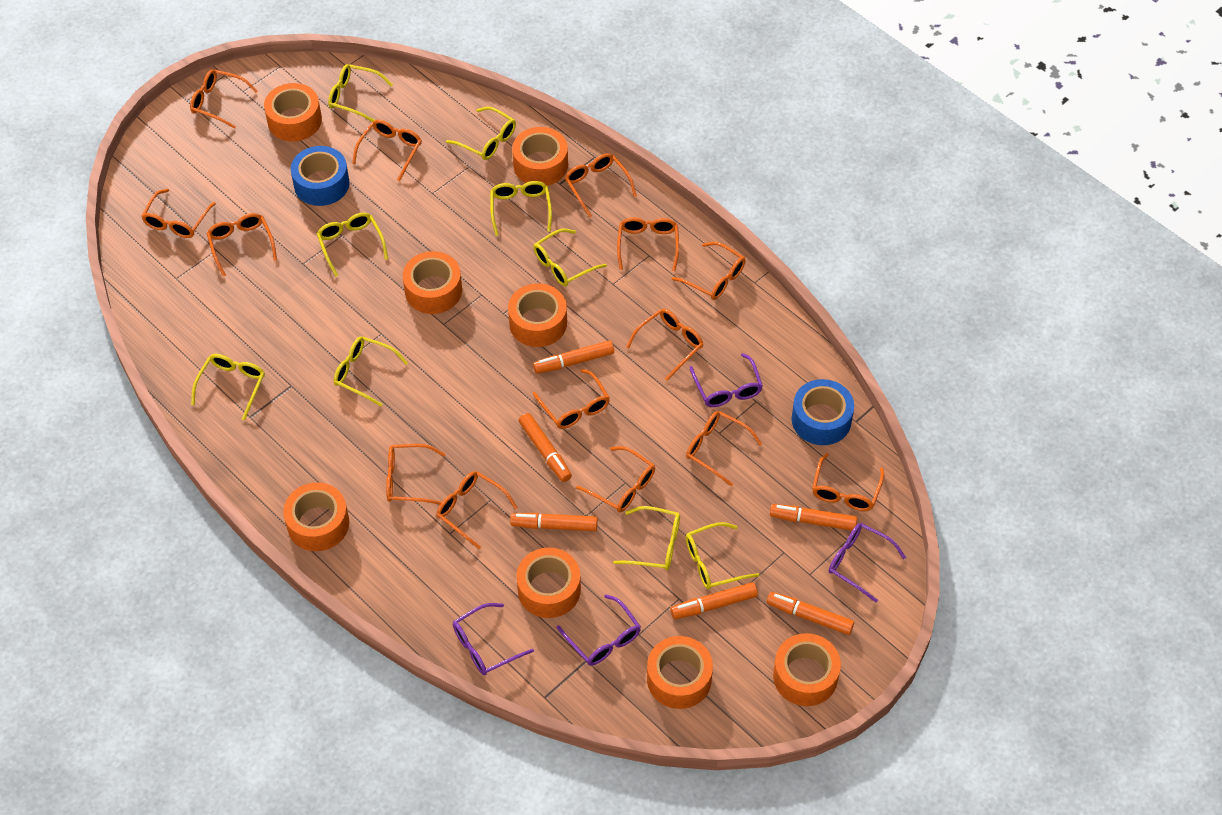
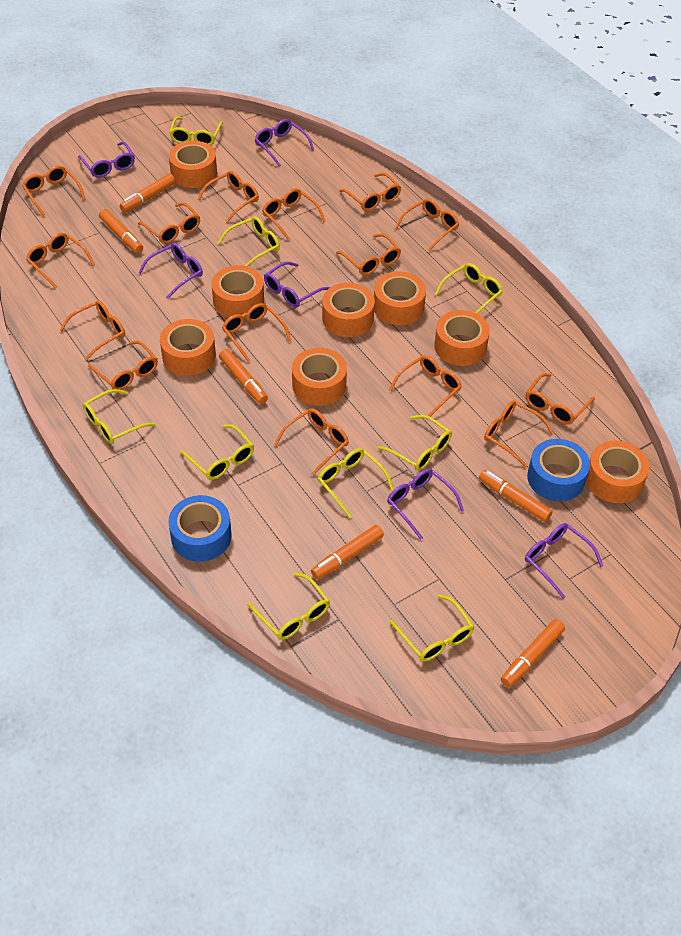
orange glasses: [141,189,216,238] [190,69,258,129] [207,213,277,277] [352,120,422,181] [386,444,445,505] [437,471,518,549] [533,369,610,429] [565,153,637,218] [576,446,655,513] [617,217,679,271] [626,309,704,380] [672,242,746,300] [686,411,762,486] [812,453,884,511] = 14 -> [22,166,86,216] [26,233,95,288] [59,300,125,360] [88,341,158,390] [138,202,200,244] [197,171,259,222] [222,303,291,362] [262,188,326,240] [274,408,349,476] [336,233,401,275] [339,173,401,211] [389,355,462,417] [395,198,459,251] [484,401,554,467] [526,373,595,424] = 15
purple glasses: [453,603,534,675] [557,594,641,666] [690,353,763,407] [829,523,906,603] = 4 -> [78,142,135,178] [138,243,203,299] [255,119,314,167] [264,261,330,307] [387,469,464,540] [525,523,603,599] = 6

